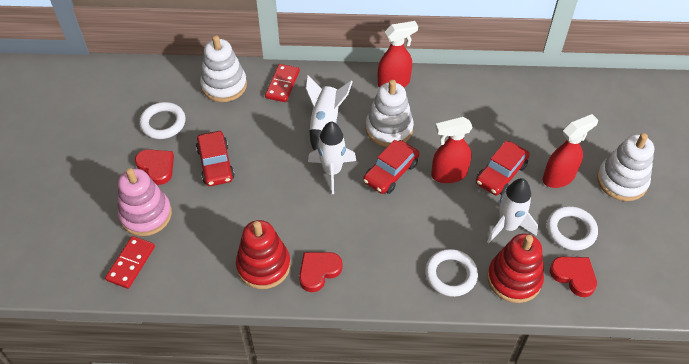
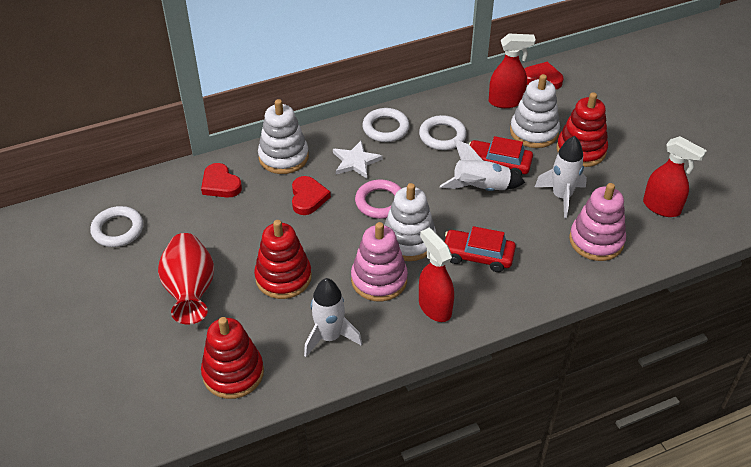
pink ring: none = 0 -> [355,180,402,219] = 1
pink stacking toy: [118,168,172,236] = 1 -> [351,222,408,301] [569,183,626,261] = 2
red car: [196,131,235,186] [363,140,419,194] [476,141,530,195] = 3 -> [445,226,516,272] [469,136,533,176] = 2
red domino: [105,236,155,289] [265,64,300,102] = 2 -> none = 0
red stacking toy: [236,220,291,289] [487,234,544,303] = 2 -> [201,317,264,399] [254,220,312,299] [557,92,608,167] = 3
red vase: none = 0 -> [158,233,214,324] = 1
white star: none = 0 -> [333,141,383,178] = 1

